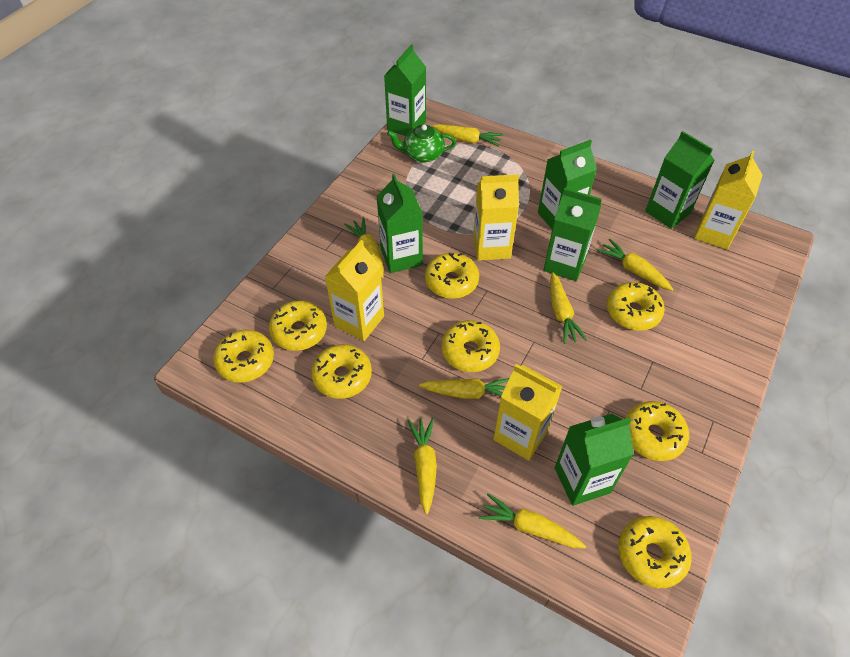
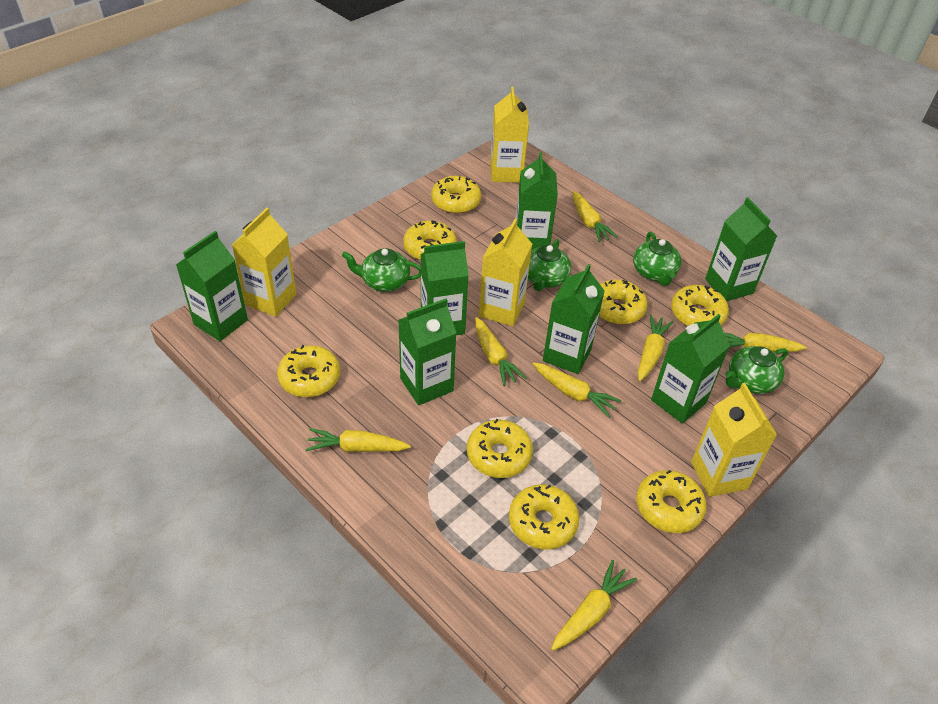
green carton: [376,174,423,273] [384,44,426,136] [538,140,597,229] [544,188,602,281] [555,414,634,506] [645,131,714,229] = 6 -> [176,231,248,341] [399,299,456,405] [420,241,469,335] [516,152,558,251] [543,264,605,374] [651,314,730,424] [705,197,777,301] = 7
green teapot: [387,124,456,163] = 1 -> [342,248,421,292] [528,239,571,291] [633,232,682,286] [725,346,788,394] = 4

